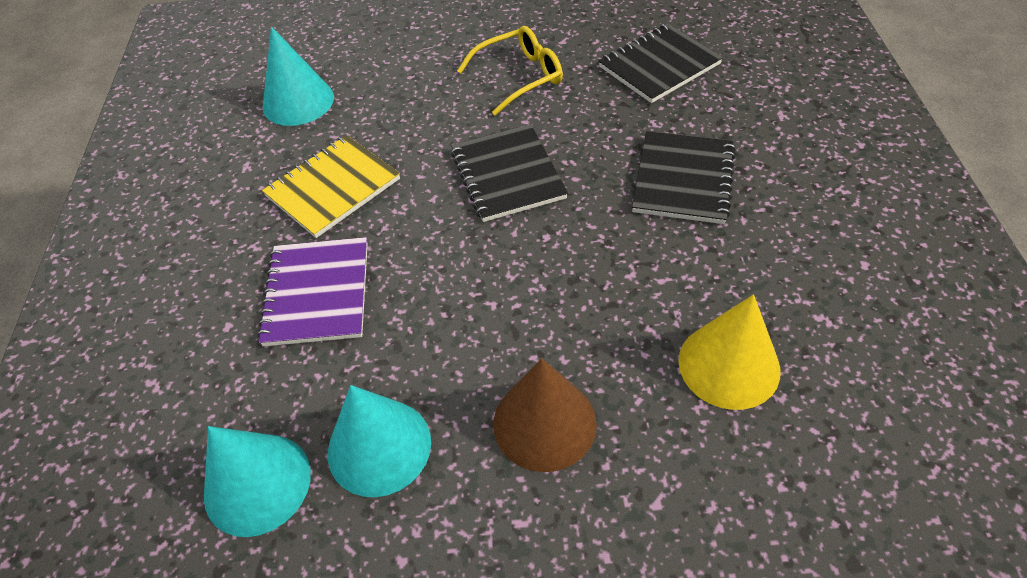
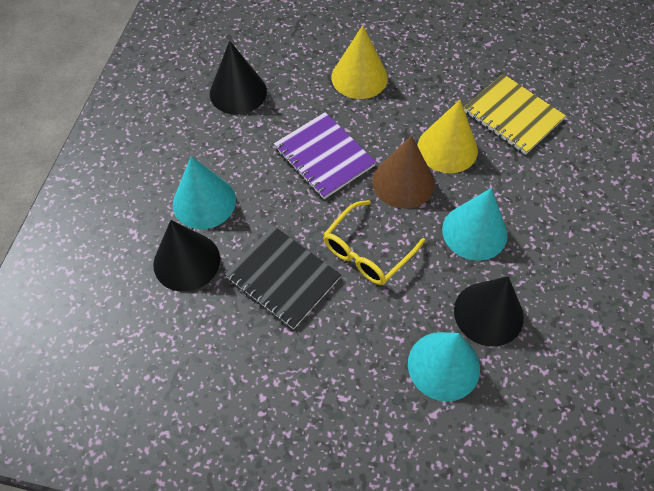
black cone: none = 0 -> [153,220,220,292] [210,41,267,115] [454,276,524,346] = 3
black notebook: [451,124,568,222] [599,24,723,103] [632,131,736,224] = 3 -> [225,226,341,329] = 1
yellow cone: [678,294,781,410] = 1 -> [332,25,388,99] [418,100,478,173] = 2

